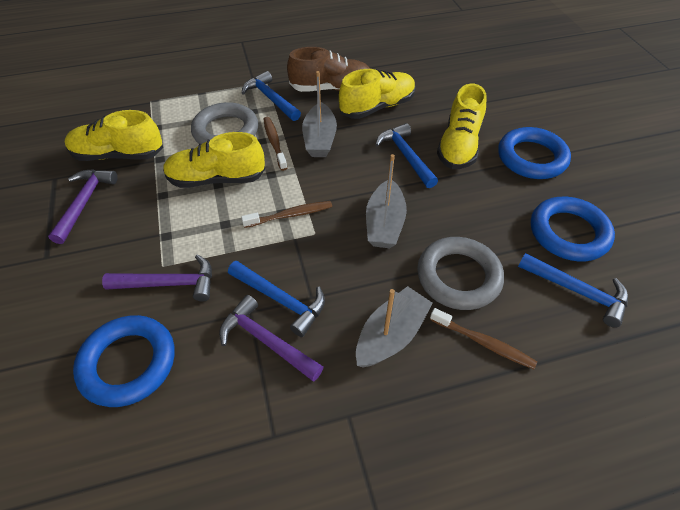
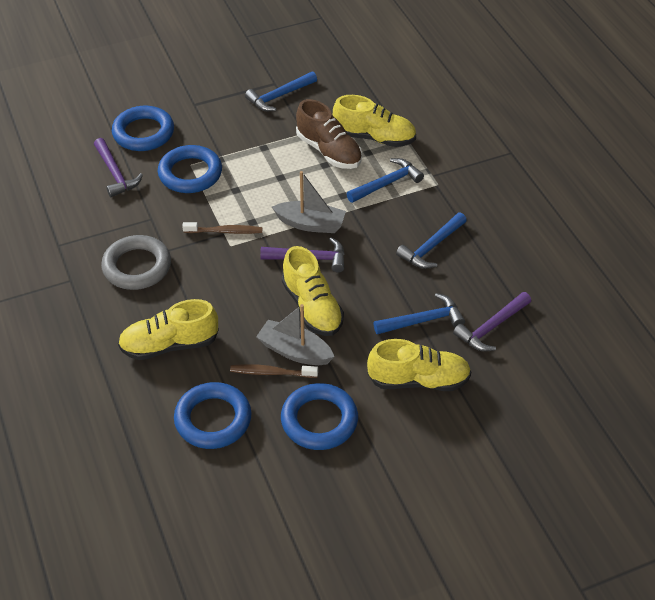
blue ring: [73,315,174,407] [498,127,571,179] [531,197,615,262] = 3 -> [112,106,174,151] [158,145,222,193] [174,382,252,449] [281,383,358,450] = 4
brown toothbrush: [241,201,332,228] [263,117,287,171] [430,308,537,369] = 3 -> [182,222,262,234] [230,364,318,378] = 2
grey boat: [302,71,337,157] [356,286,433,368] [366,154,407,248] = 3 -> [256,304,334,365] [272,171,346,233] = 2
grey ring: [191,102,258,144] [417,237,504,310] = 2 -> [101,235,171,290] = 1

